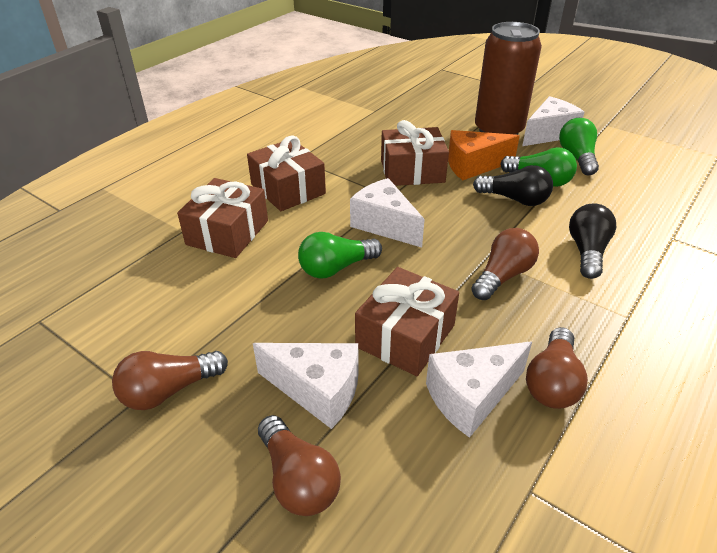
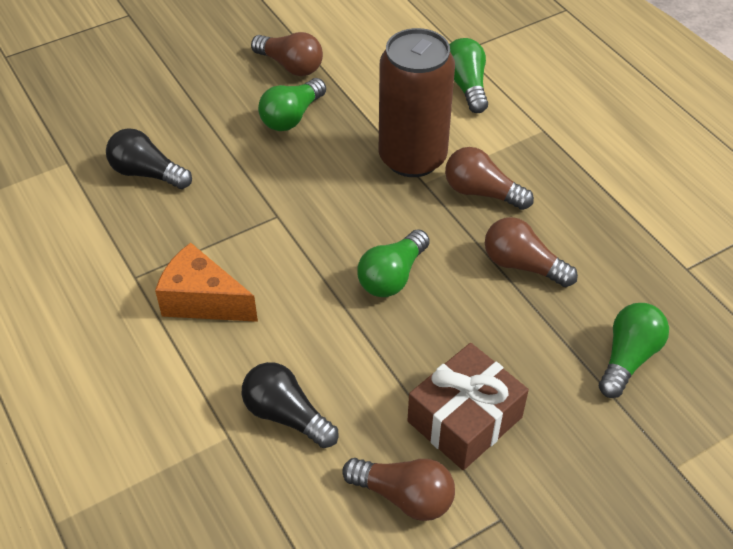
brown gift: [177,178,268,258] [247,135,326,211] [355,267,459,376] [381,120,449,186] = 4 -> [407,343,529,470] = 1
green light bulb: [298,232,382,279] [500,147,577,187] [559,118,599,176] = 3 -> [258,78,326,131] [357,229,430,297] [449,38,488,113] [599,303,669,398] = 4
white cheese: [253,343,358,429] [350,178,425,247] [426,341,532,438] [522,96,584,146] = 4 -> none = 0

